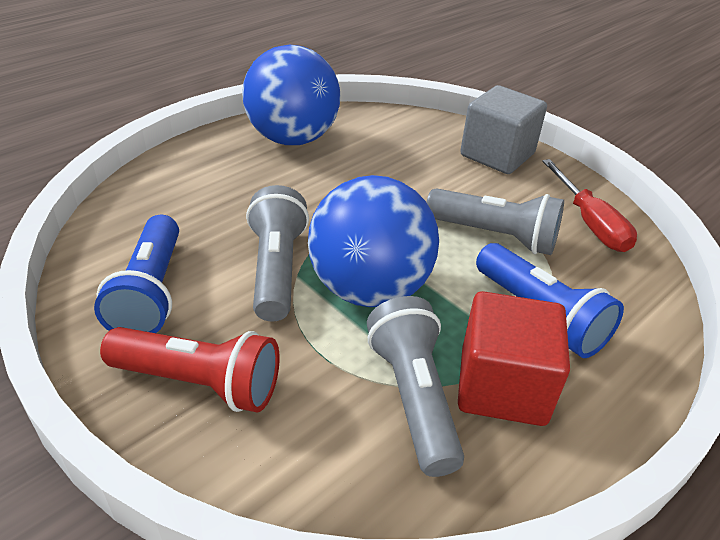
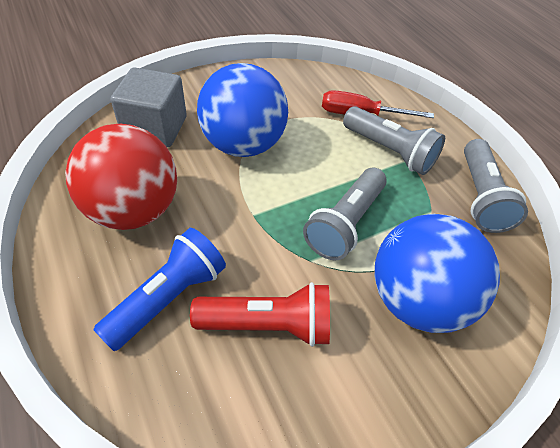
blue flashlight: [94,215,179,333] [476,243,624,358] = 2 -> [93,228,226,351] = 1
red ball: none = 0 -> [65,124,177,230] = 1
red cube: [458,291,570,426] = 1 -> none = 0

